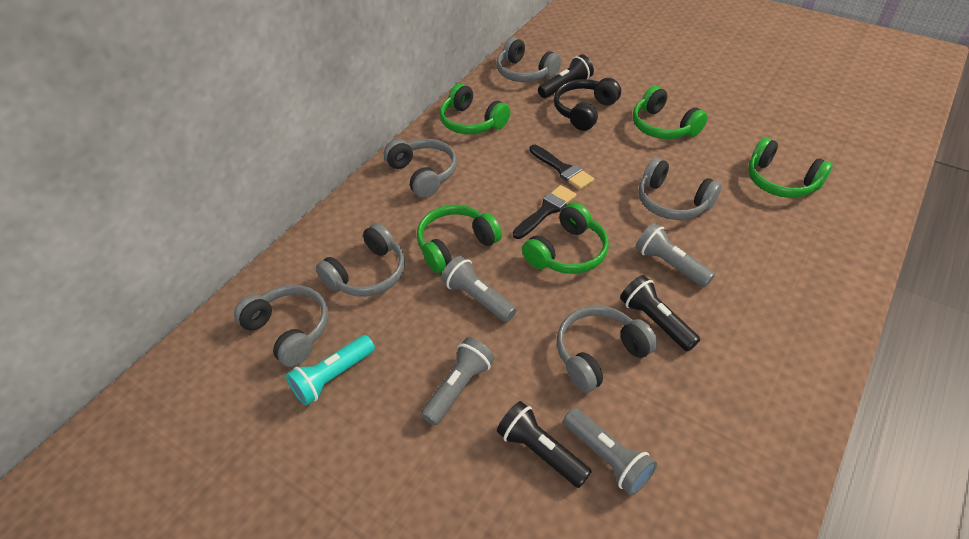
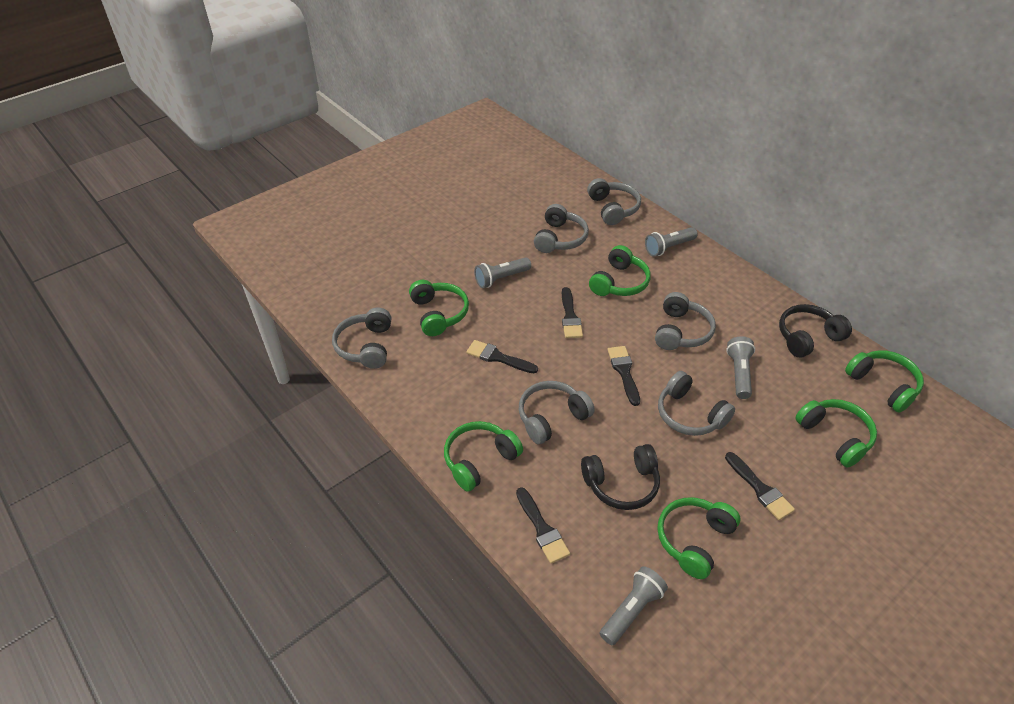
black brush: [513,185,577,239] [529,145,594,190] = 2 -> [466,340,538,373] [516,487,570,564] [562,287,583,338] [608,346,640,406] [725,452,795,520] = 5
black flashlight: [497,401,592,488] [538,54,594,98] [620,275,700,352] = 3 -> none = 0
black headphones: [554,78,621,131] = 1 -> [581,444,660,510] [779,304,852,358] = 2
green headphones: [417,205,502,273] [440,83,510,134] [522,202,609,274] [633,86,708,139] [748,137,833,198] = 5 -> [409,280,469,336] [444,421,523,492] [589,245,651,296] [657,498,741,579] [795,399,877,468] [845,350,924,413] = 6
turquoise flashlight: [286,335,375,406] = 1 -> none = 0

